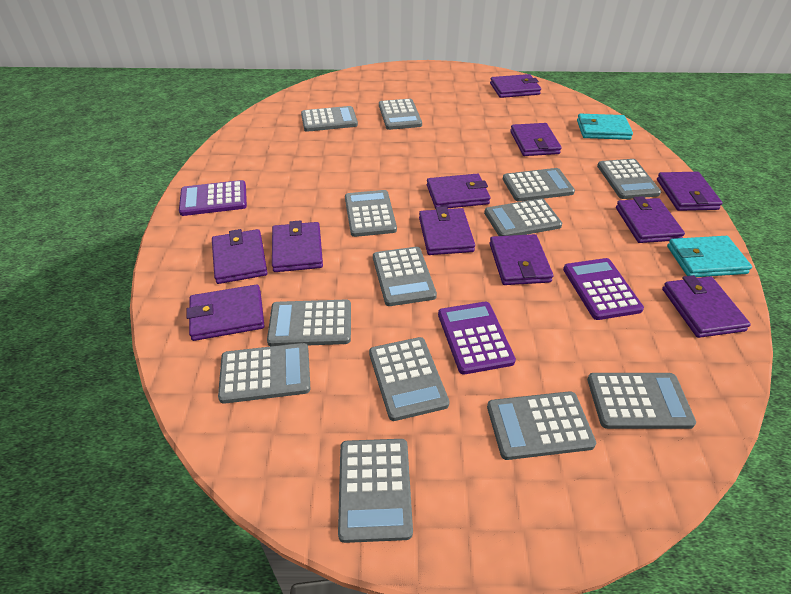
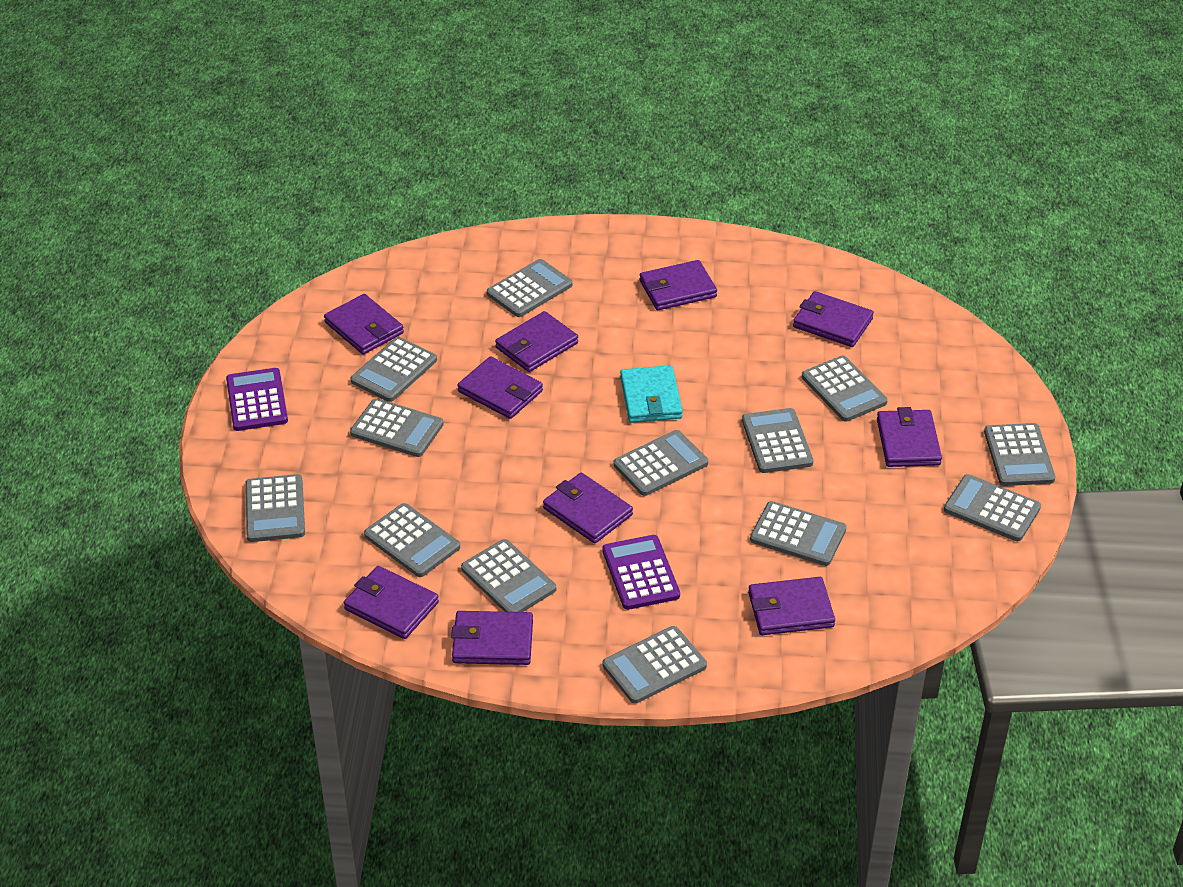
purple calculator: [179,180,247,216] [438,302,516,374] [563,258,644,320] = 3 -> [226,368,288,431] [602,535,680,610] = 2
purple wallet: [186,284,265,341] [212,229,267,284] [272,220,323,272] [419,206,475,255] [427,174,490,209] [489,234,553,285] [490,74,541,98] [510,123,562,156] [616,196,685,243] [657,172,722,211] [662,275,751,338] = 11 -> [324,294,404,355] [344,566,439,639] [451,611,533,665] [458,356,543,419] [495,311,578,372] [543,473,633,544] [640,260,717,310] [748,577,835,635] [793,291,874,347] [877,407,942,467] = 10
turquoise wallet: [577,114,633,140] [667,236,752,277] = 2 -> [620,365,683,423] = 1

